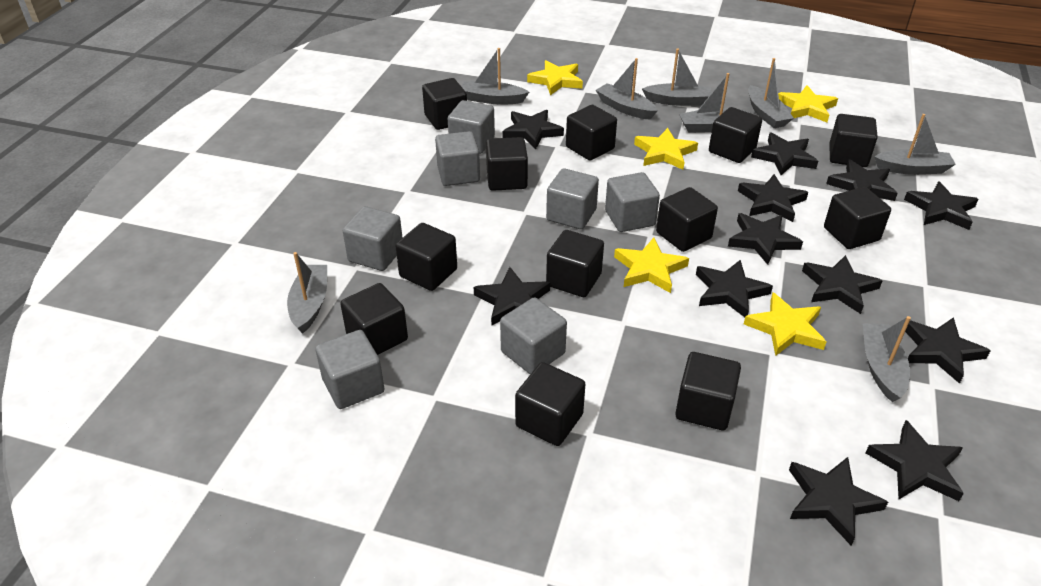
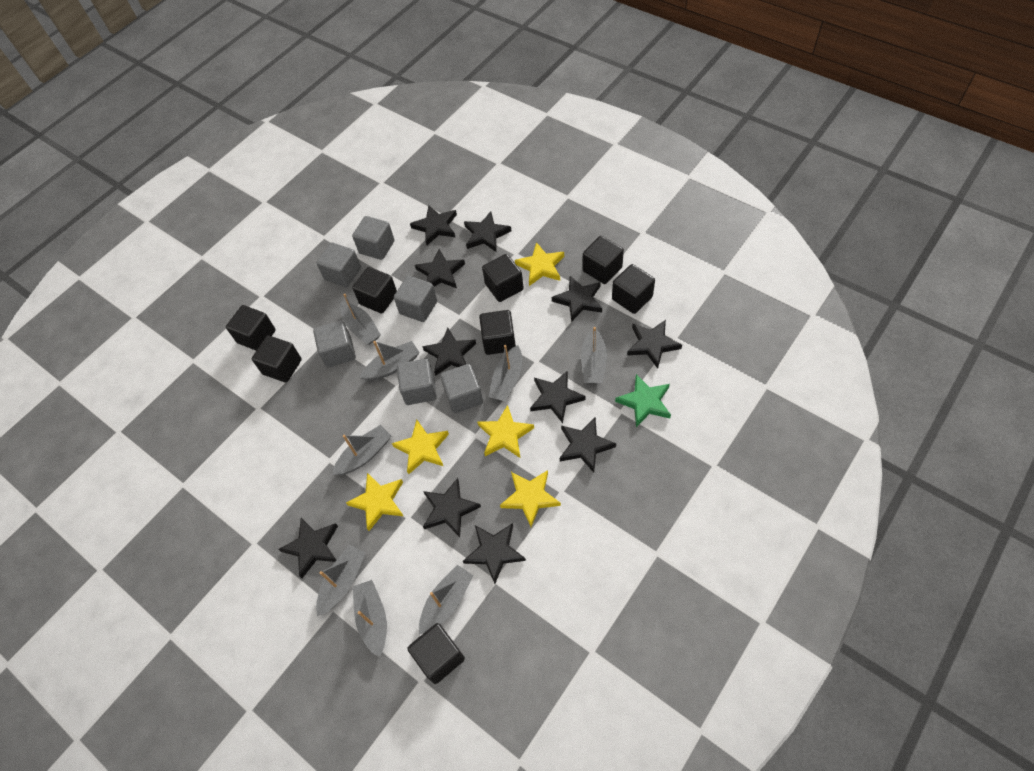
black cube: [340,283,408,355] [395,223,457,291] [422,78,467,130] [486,137,528,191] [515,362,585,446] [546,230,604,297] [566,105,617,160] [656,187,718,252] [675,352,741,430] [709,107,762,163] [824,187,891,249] [829,114,878,167] = 12 -> [226,305,276,351] [252,335,302,382] [352,267,397,314] [407,623,465,684] [479,310,516,355] [482,254,524,302] [583,236,624,284] [612,264,655,314] = 8
black star: [474,267,550,325] [502,110,564,150] [696,260,773,317] [728,213,803,265] [738,174,808,222] [751,132,818,175] [789,457,888,545] [802,255,883,314] [826,159,898,201] [866,420,964,501] [904,181,978,230] [905,317,991,384] = 12 -> [278,518,338,578] [410,205,457,245] [415,249,465,288] [422,328,476,376] [423,478,481,537] [463,523,526,584] [464,211,512,252] [530,371,586,423] [552,276,602,322] [560,417,616,473] [627,320,682,368] = 11
green star: none = 0 -> [615,374,671,427] = 1
grey cube: [315,330,384,409] [343,206,403,271] [435,131,480,186] [448,100,495,154] [500,297,567,374] [546,168,599,229] [605,172,660,232] = 7 -> [313,320,356,368] [316,242,361,287] [352,216,395,260] [394,276,437,322] [397,359,437,405] [440,364,483,413] = 6

